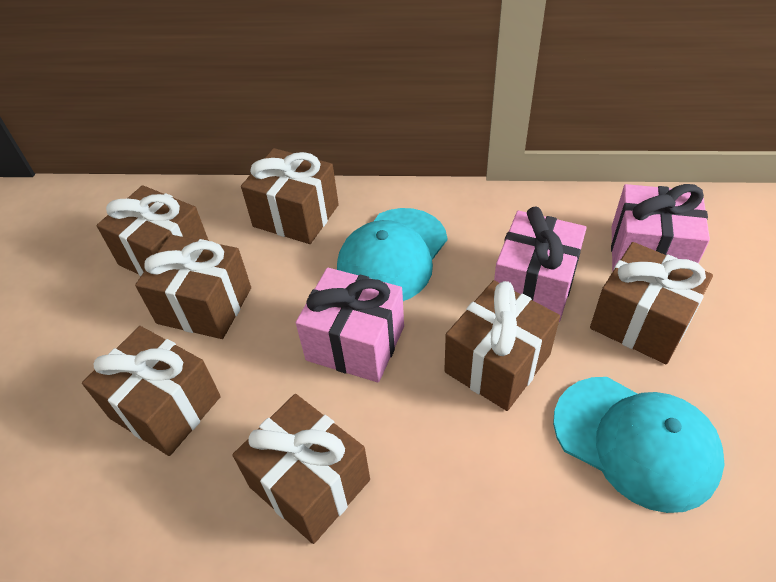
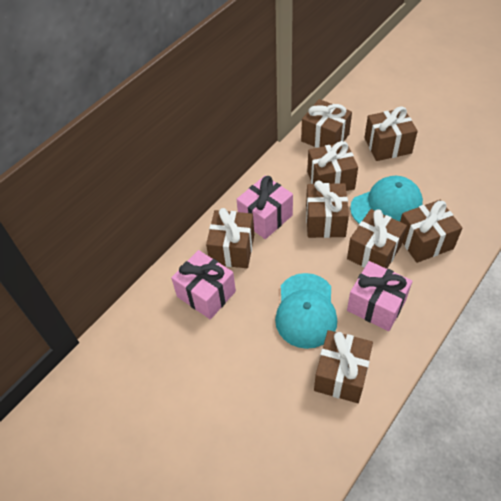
brown gift: [82,326,221,456] [97,185,209,276] [135,235,251,339] [232,394,370,544] [241,148,339,244] [444,280,560,411] [590,242,713,364] = 7 -> [206,208,254,268] [301,99,352,148] [306,180,349,238] [307,141,358,191] [314,330,373,403] [347,209,407,269] [364,106,418,161] [400,200,462,263] = 8

